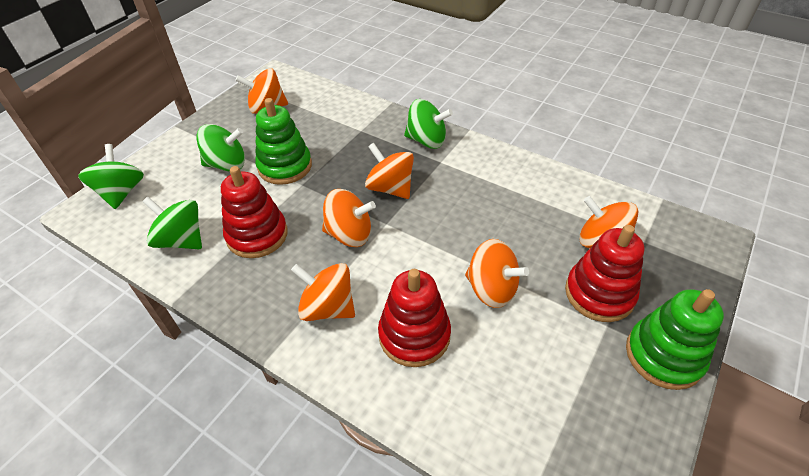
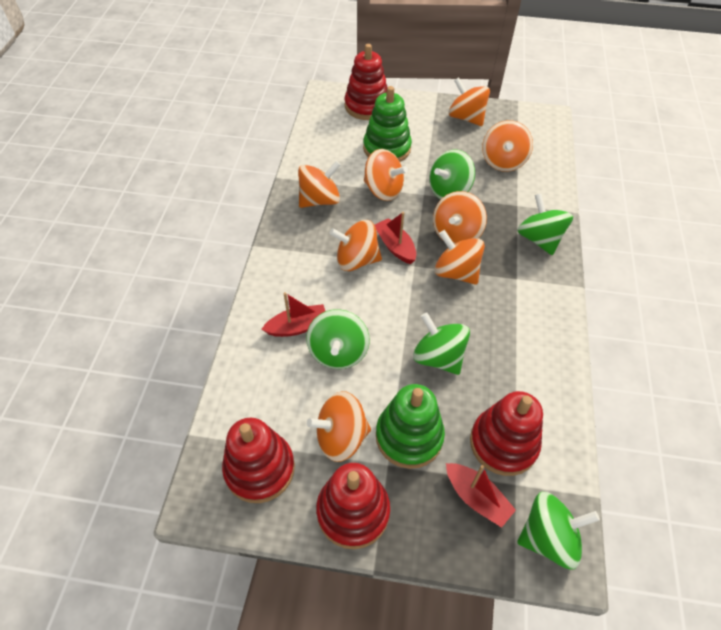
green spinning top: [78,144,144,209] [142,197,202,249] [196,124,245,171] [404,99,453,149] = 4 -> [306,309,370,369] [413,312,470,375] [429,150,475,200] [517,194,573,255] [517,492,600,570] = 5
orange spinning top: [235,68,288,114] [291,263,355,321] [322,189,376,247] [365,143,414,199] [465,239,529,308] [579,196,638,248] = 6 -> [298,161,341,208] [307,391,371,462] [329,220,382,271] [364,149,408,201] [433,191,487,244] [434,230,485,285] [448,78,490,126] [482,120,533,172] = 8
red boat: none = 0 -> [262,292,325,337] [375,212,416,264] [446,463,516,528] = 3
red stacking toy: [221,166,288,258] [378,269,451,367] [565,225,645,322] = 3 -> [222,418,295,503] [316,463,390,549] [345,44,387,120] [470,391,543,476] = 4

